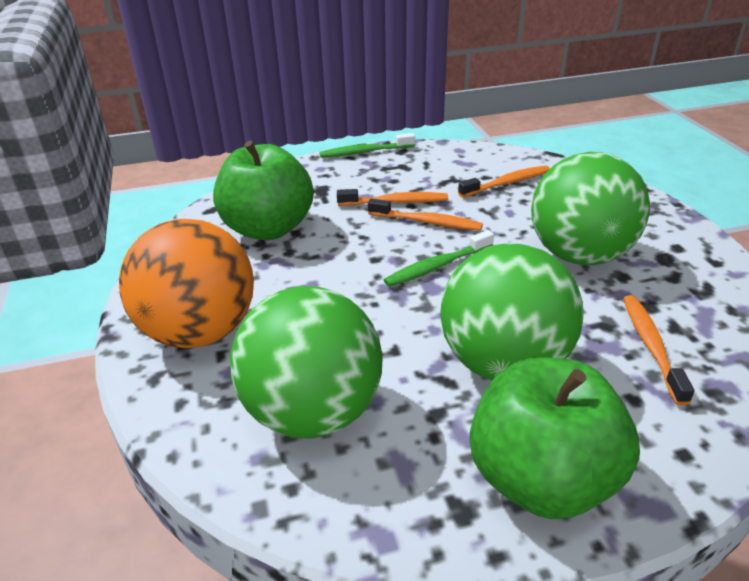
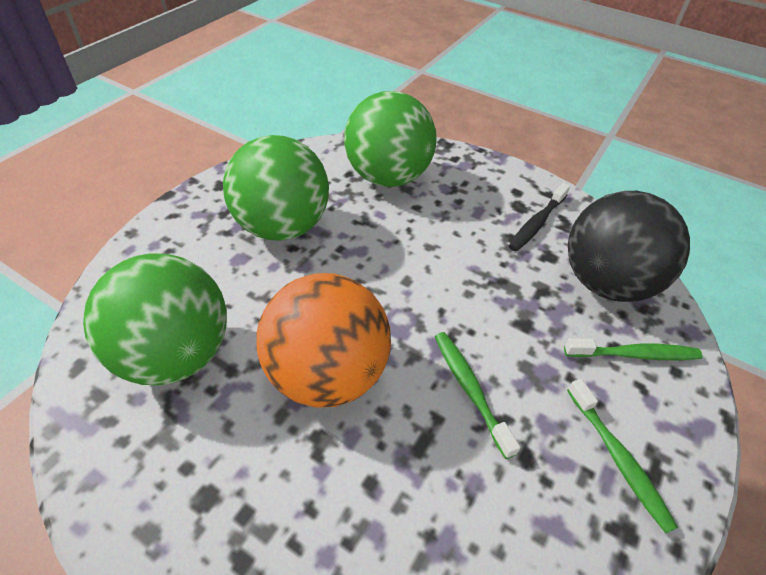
black ball: none = 0 -> [568,191,690,302] = 1
black toothbrush: none = 0 -> [509,183,570,252] = 1
green apple: [213,141,314,240] [470,357,640,519] = 2 -> none = 0
green toothbrush: [319,133,415,158] [384,230,494,287] = 2 -> [435,332,520,459] [564,338,703,360] [567,379,678,533] = 3
orange toothbrush: [337,189,448,206] [368,198,483,231] [458,166,550,197] [623,295,695,405] = 4 -> none = 0

